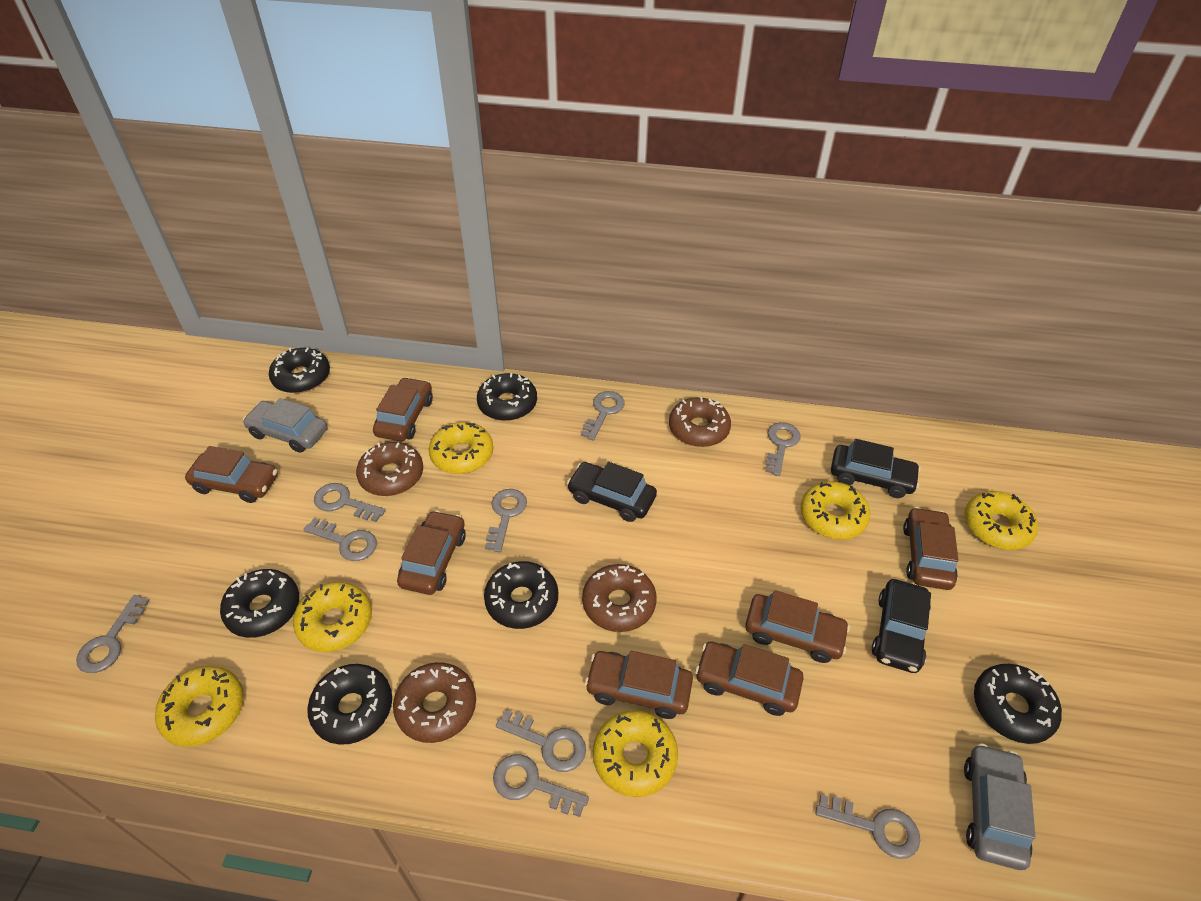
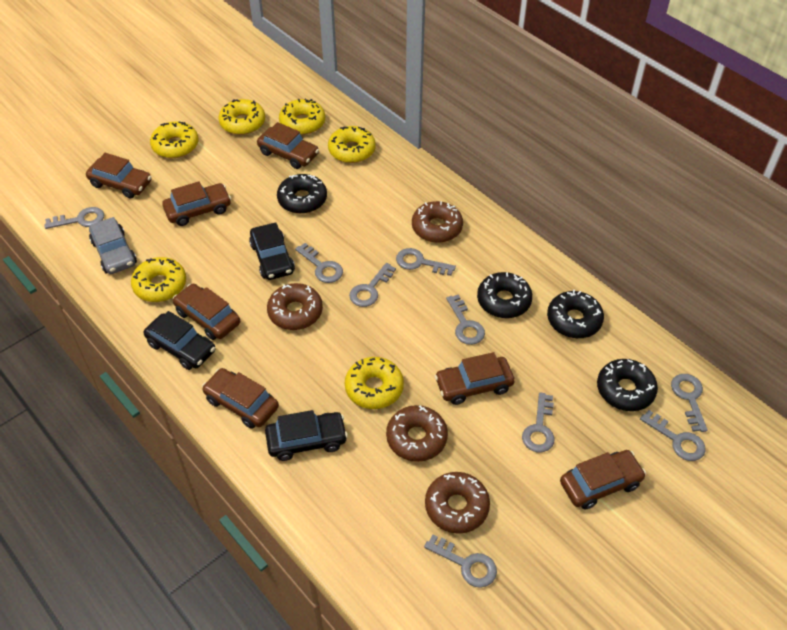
black donut: [220,569,299,638] [269,348,330,393] [307,664,392,745] [477,373,537,421] [484,561,558,629] [974,664,1062,744] = 6 -> [277,174,327,214] [477,272,533,318] [547,290,604,338] [597,359,658,411] = 4
grey car: [243,398,328,453] [964,744,1035,870] = 2 -> [89,217,137,274] = 1

